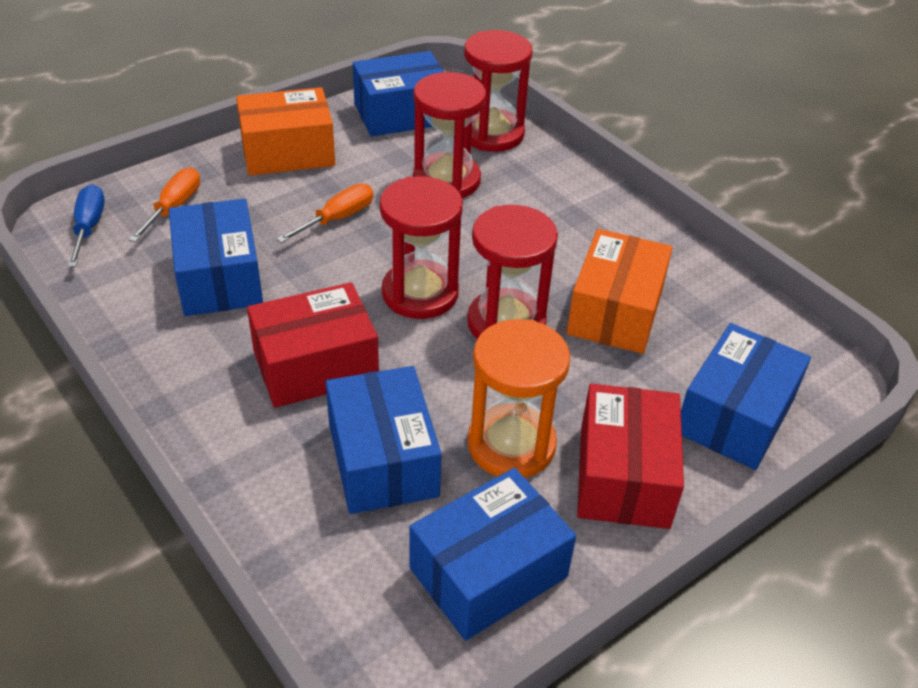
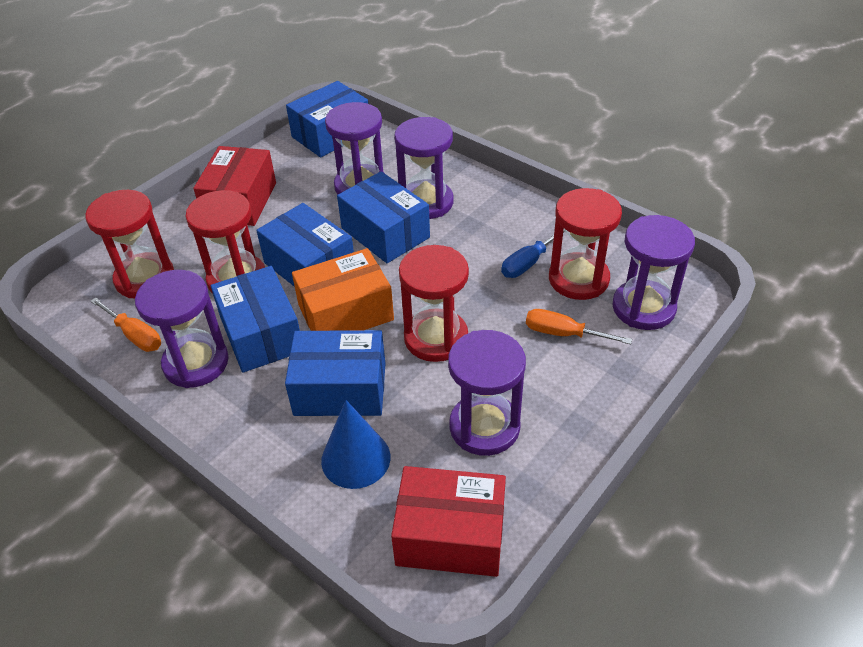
blue cone: none = 0 -> [321,400,391,489] = 1
orange box: [236,87,335,176] [567,229,673,354] = 2 -> [292,248,394,331] = 1
orange hourglass: [467,319,570,478] = 1 -> none = 0
purple hourglass: none = 0 -> [135,270,229,388] [325,102,384,194] [394,117,453,219] [448,330,526,456] [612,215,695,330] = 5

